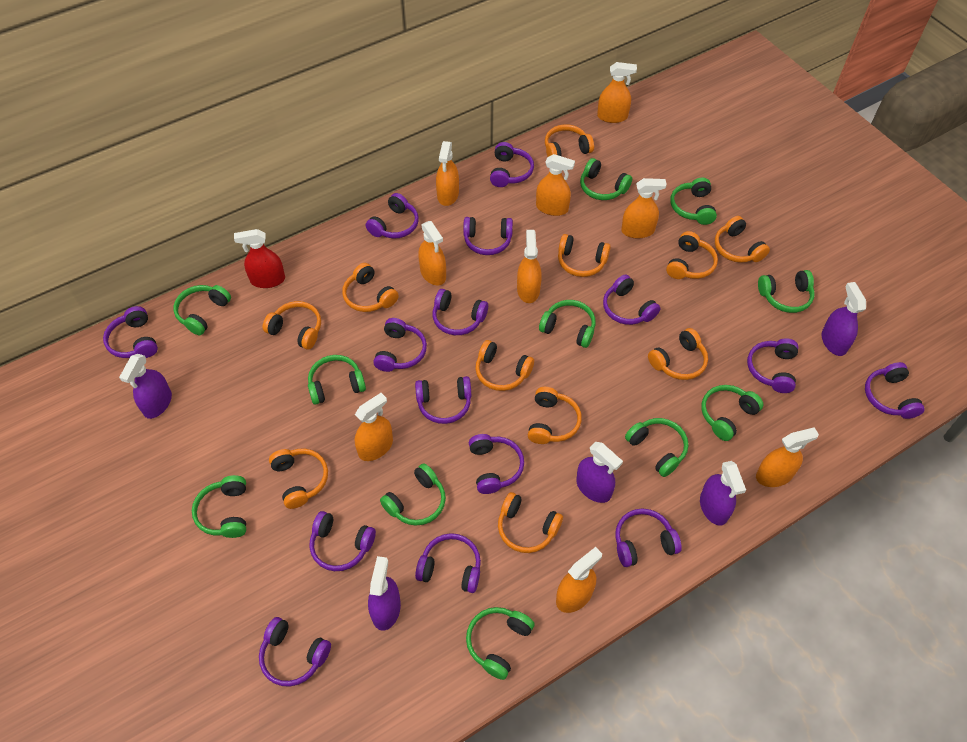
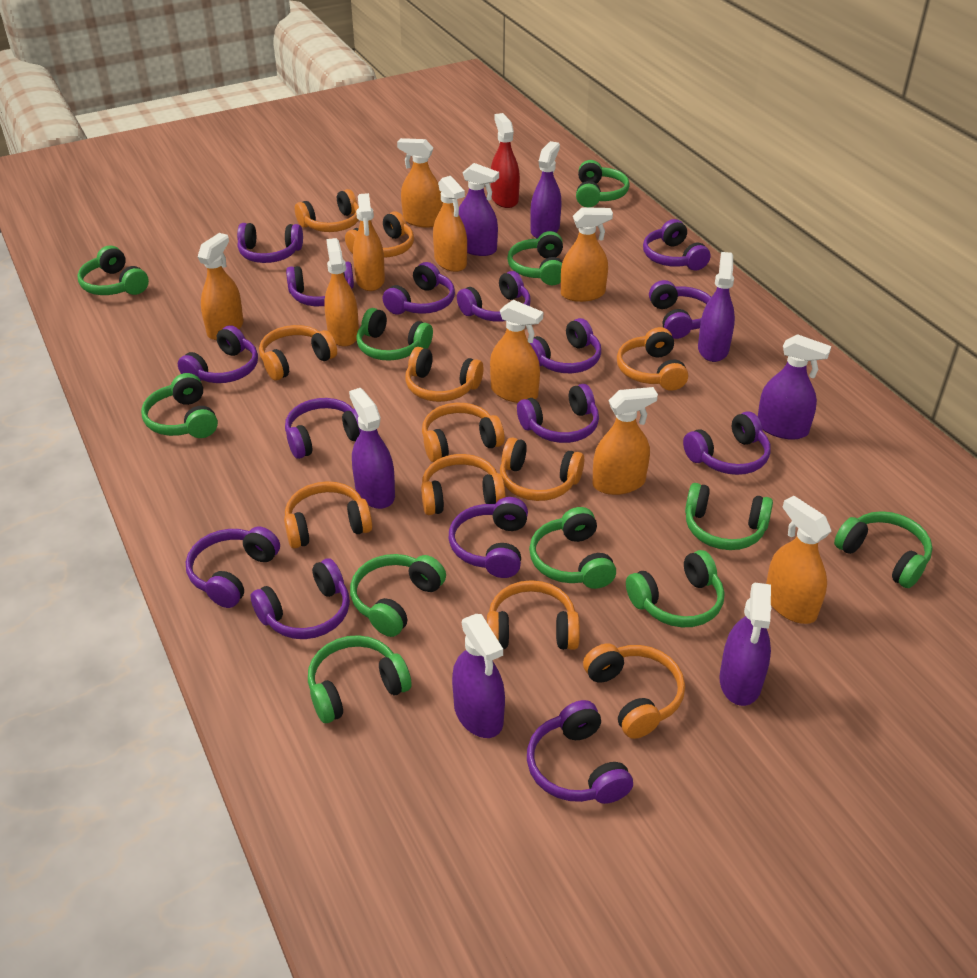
purple spray bottle: [119,354,172,419] [368,556,401,631] [576,442,623,503] [700,461,746,526] [822,282,866,356] = 5 -> [349,388,395,509] [452,614,505,738] [459,163,499,256] [530,141,561,239] [698,252,735,362] [719,582,771,706] [758,334,831,440] = 7

